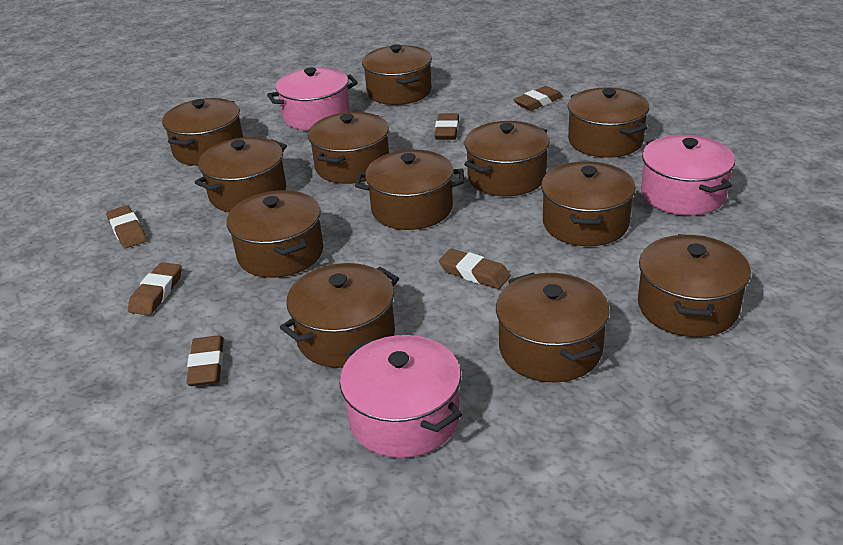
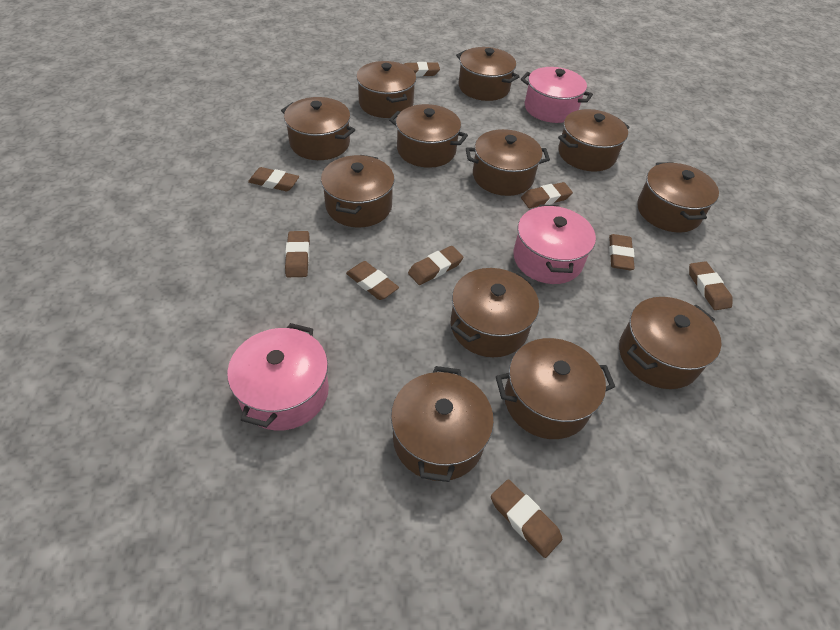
brown eraser: [106,205,147,248] [128,262,182,316] [186,335,224,386] [434,113,459,140] [439,248,511,289] [513,86,563,111] = 6 -> [248,167,299,191] [285,231,310,277] [346,261,399,300] [404,62,440,77] [408,246,464,285] [491,479,562,558] [521,182,573,208] [609,234,635,270] [689,261,733,310] = 9

